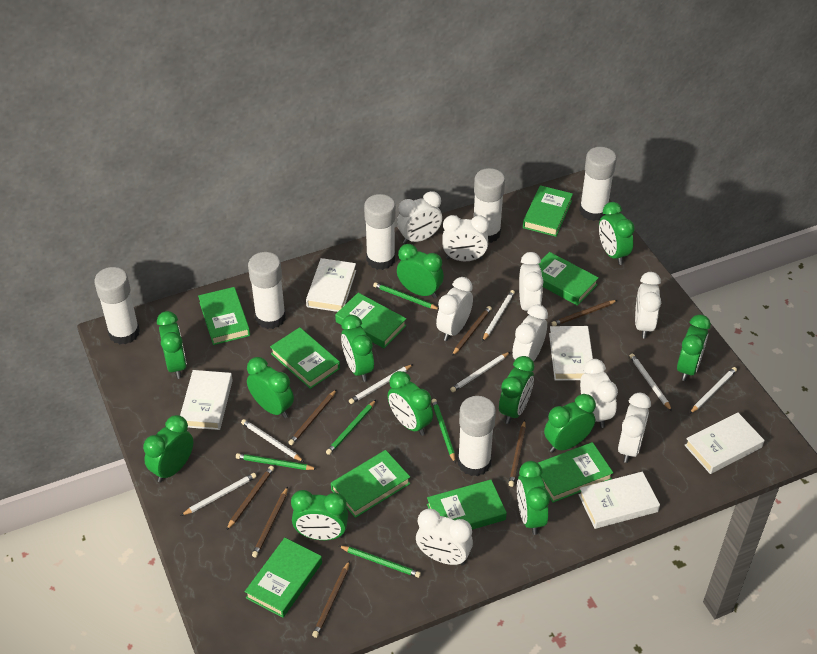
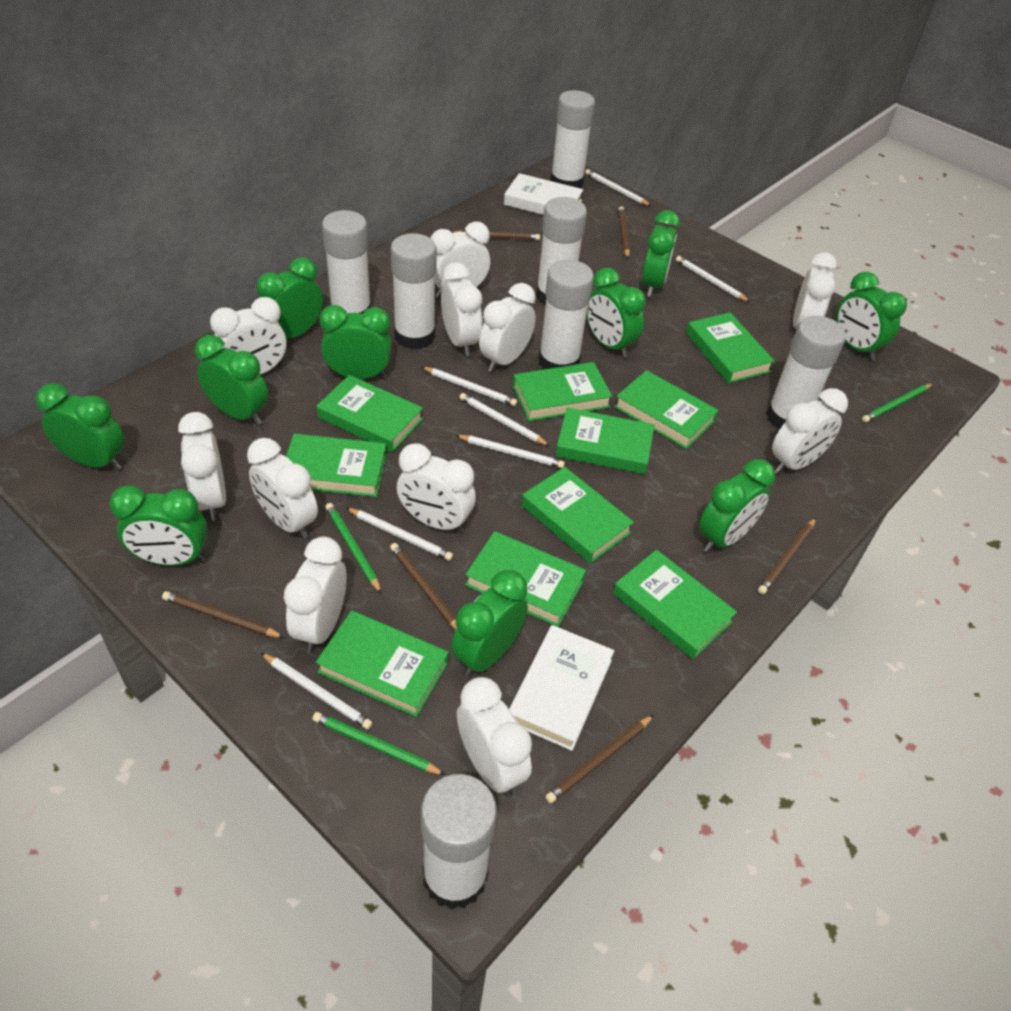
brown pencil: [226,466,274,530] [252,487,288,557] [288,389,337,445] [312,560,350,638] [452,306,492,356] [509,420,526,487] [552,300,617,326] = 7 -> [162,591,285,638] [390,543,457,630] [452,231,540,240] [545,715,654,804] [618,206,630,259] [758,518,816,594] = 6
green book: [198,287,250,345] [245,538,322,618] [270,327,340,389] [331,450,410,518] [335,293,407,348] [427,480,507,530] [523,185,573,237] [538,252,599,306] [538,442,613,503] = 9 -> [286,434,387,497] [316,610,449,717] [317,375,423,452] [465,531,586,627] [513,362,612,421] [522,467,634,563] [555,408,654,474] [613,550,737,659] [614,370,718,449] [686,312,775,383] = 10
green clock: [143,415,193,482] [157,311,187,379] [247,357,294,418] [291,490,348,540] [341,315,374,382] [388,371,433,436] [397,244,444,299] [499,356,534,424] [517,461,550,535] [544,394,596,453] [599,202,635,265] [677,314,711,381] = 12 -> [35,383,124,471] [109,485,208,566] [195,335,268,425] [256,257,323,338] [319,305,392,379] [451,570,528,677] [586,268,646,358] [641,210,680,297] [699,459,775,553] [837,272,907,361] = 10
green pencil: [236,453,317,470] [326,400,376,455] [339,546,421,578] [373,282,439,310] [431,399,456,463] = 5 -> [312,712,445,775] [326,503,382,594] [862,383,933,423] = 3
white book: [180,370,233,430] [306,258,356,312] [549,326,593,381] [579,471,660,529] [685,413,764,474] = 5 -> [504,173,583,215] [509,625,614,751] = 2
white clock: [397,191,442,244] [416,508,473,565] [436,277,473,341] [442,215,489,261] [513,304,548,362] [519,252,544,315] [580,359,618,428] [618,392,651,463] [635,272,661,338] = 9 -> [178,412,226,521] [210,297,286,374] [247,438,318,539] [284,536,347,653] [397,443,476,533] [431,222,490,298] [441,262,482,356] [457,677,532,797] [479,283,536,372] [772,388,848,474] [793,252,837,329] = 11
white glue stick: [94,267,140,345] [248,252,286,329] [364,194,396,270] [458,396,496,476] [474,168,505,243] [579,147,616,221] = 6 -> [322,210,371,314] [390,233,437,349] [421,774,497,910] [536,197,587,306] [538,260,594,370] [550,90,595,188] [766,316,846,430] = 7

